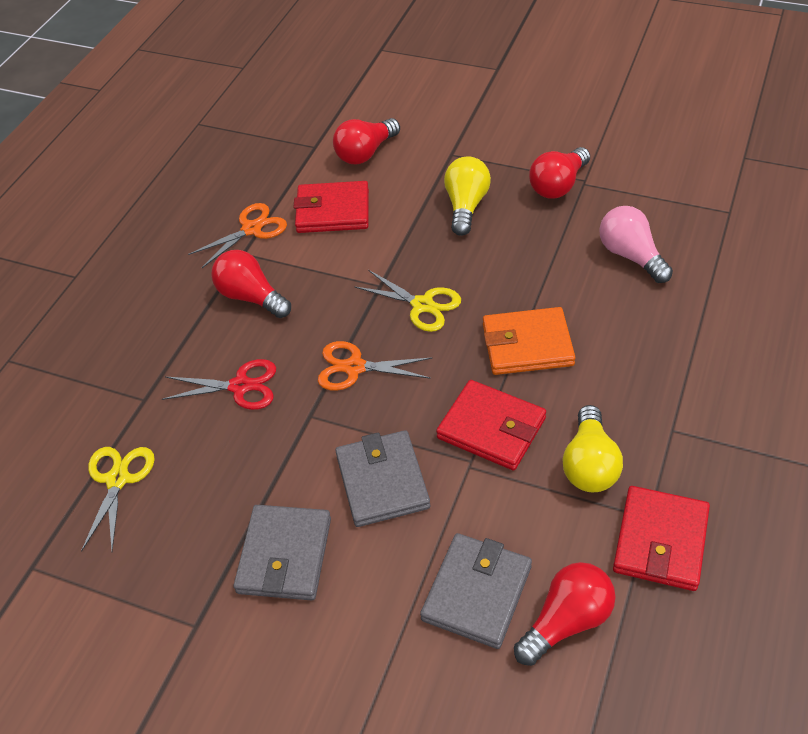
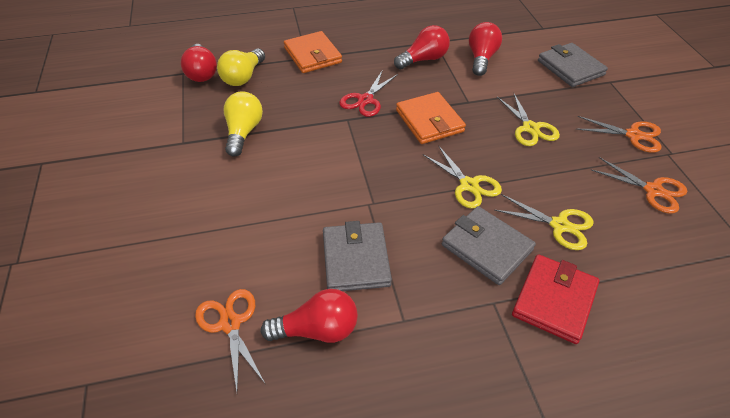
orange scissors: [188,203,287,268] [318,341,433,391] = 2 -> [195,289,265,392] [577,116,661,153] [591,157,687,214] = 3
orange wallet: [483,307,575,375] = 1 -> [284,31,342,73] [396,92,466,144] = 2
pink light bulb: [599,206,673,283] = 1 -> none = 0
red wallet: [293,181,369,233] [436,380,546,470] [613,486,710,591] = 3 -> [512,254,599,344] = 1
yellow scissors: [81,447,155,552] [355,270,461,332] = 2 -> [423,145,502,209] [495,194,594,250] [497,94,560,146] = 3

